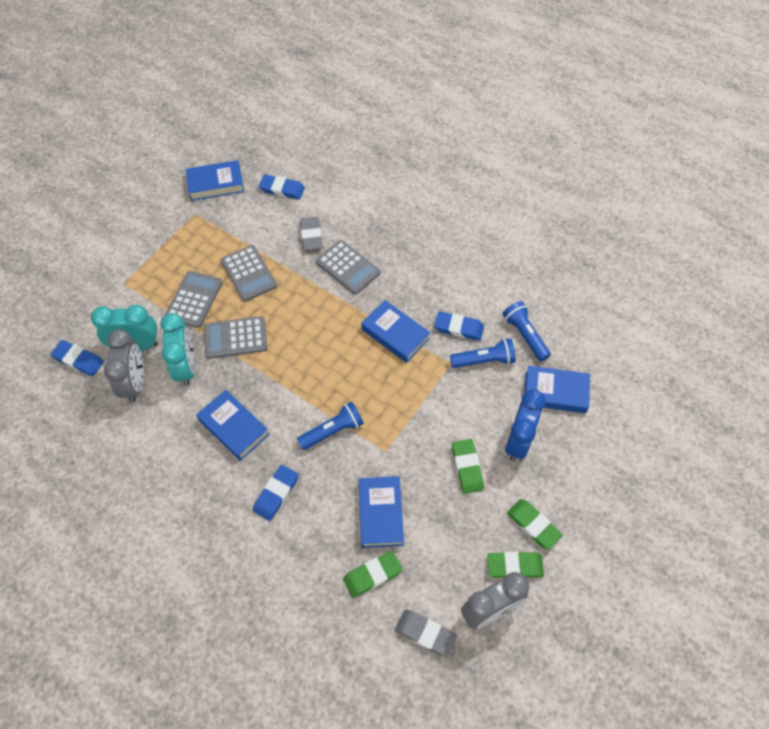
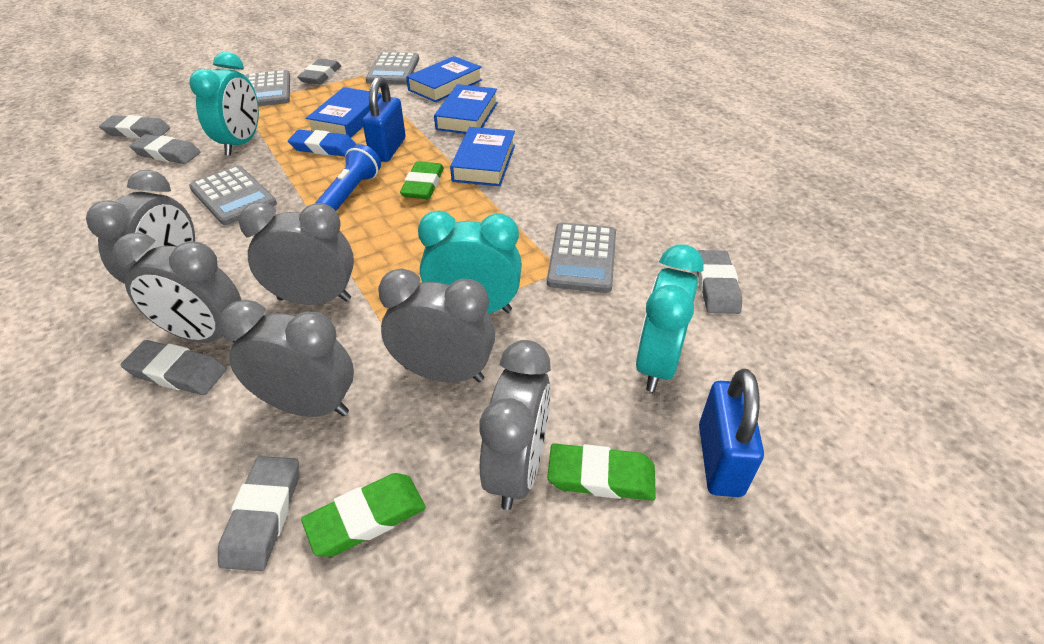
blue book: [186,160,244,201] [196,390,270,461] [359,476,404,548] [361,300,430,363] [524,365,590,413] = 5 -> [306,87,382,138] [406,56,482,102] [434,84,498,134] [450,127,515,186] = 4
blue clock: [505,390,546,461] = 1 -> none = 0
blue eraser: [50,340,104,376] [253,465,299,521] [259,175,305,200] [434,311,484,341] = 4 -> [288,130,356,156] = 1
blue flashlight: [297,401,364,450] [450,338,516,368] [502,301,551,361] = 3 -> [315,144,381,211] = 1
blue padlock: none = 0 -> [362,76,406,162] [699,369,764,497] = 2
green eraser: [343,551,402,598] [452,439,484,494] [487,552,544,578] [507,499,563,550] = 4 -> [301,473,426,557] [400,161,444,199] [547,443,656,501] = 3
grey clock: [104,329,144,402] [461,572,529,629] = 2 -> [86,170,195,284] [112,232,241,343] [219,300,354,417] [239,202,354,305] [378,268,495,382] [479,340,551,510] = 6
grey eraser: [300,217,323,250] [395,609,457,657] = 2 -> [99,115,170,138] [121,340,227,395] [129,134,201,164] [218,456,299,571] [297,59,341,84] [697,250,742,314] = 6
turquoise clock: [91,305,158,351] [160,313,196,386] = 2 -> [190,52,259,156] [418,211,522,313] [636,244,704,392] = 3

